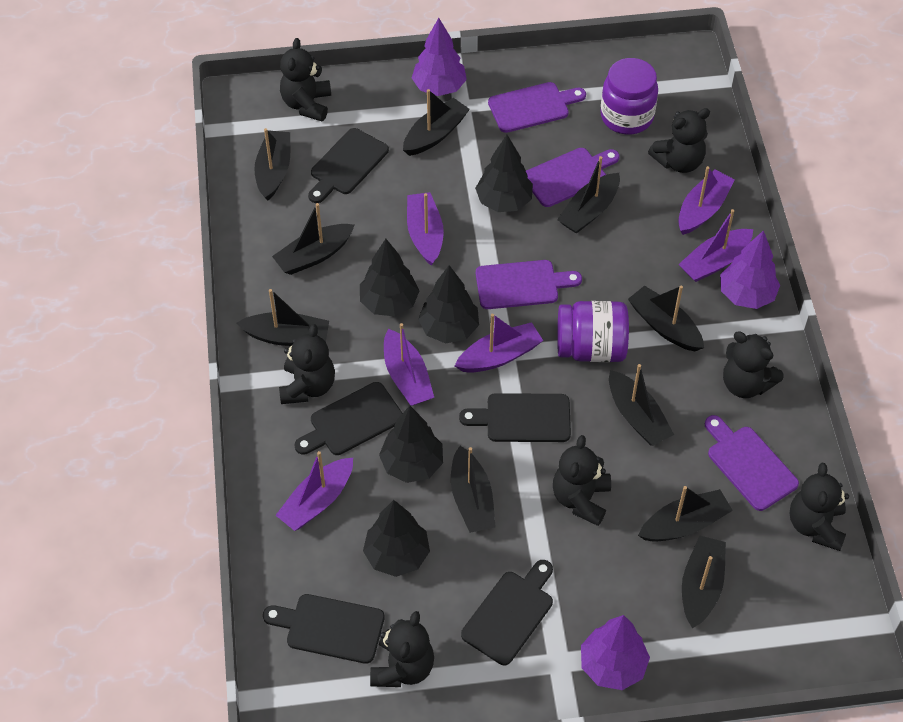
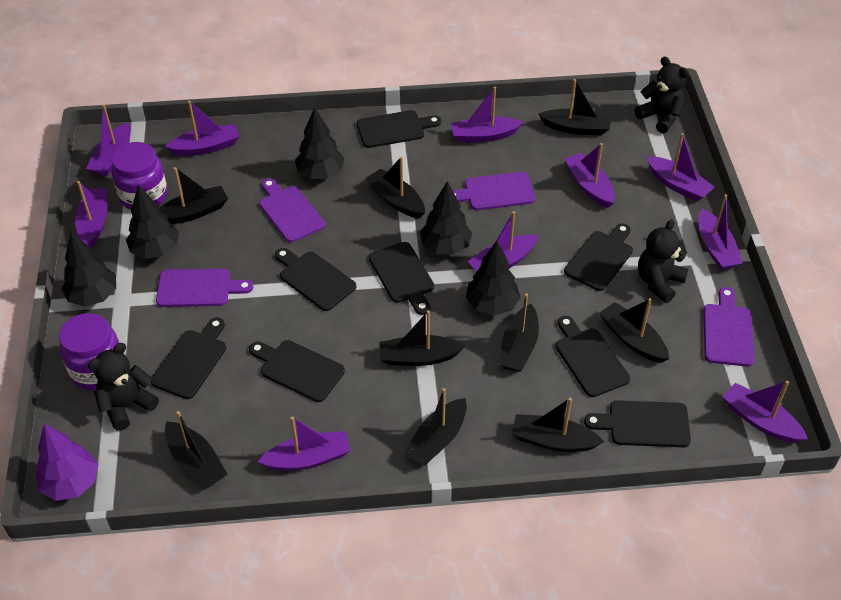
black boat: [236,289,329,346] [254,128,290,201] [272,203,355,275] [403,89,470,156] [451,446,496,533] [557,156,620,234] [609,364,674,446] [628,286,704,351] [638,486,733,542] [682,535,726,628] = 10 -> [159,167,228,224] [165,411,227,488] [366,157,425,219] [379,310,466,366] [404,388,467,466] [499,293,539,372] [512,398,604,452] [539,79,611,136] [600,298,669,363] = 9
black cutting board: [263,594,385,664] [294,382,402,455] [308,128,389,203] [459,393,571,442] [461,560,553,665] = 5 -> [151,317,226,399] [249,340,345,402] [275,248,356,311] [357,110,441,148] [369,242,434,315] [556,316,630,397] [564,223,633,291] [584,400,691,447] = 8
black teddy bear: [279,324,335,404] [280,38,331,121] [370,611,434,687] [553,435,611,526] [648,108,710,173] [723,331,784,398] [790,463,849,551] = 7 -> [88,343,159,431] [635,57,689,133] [638,219,688,303] = 3
purple boat: [276,451,353,531] [384,323,434,406] [407,192,444,266] [455,314,543,373] [678,166,735,235] [678,209,753,282] = 6 -> [75,181,107,248] [86,104,131,177] [165,101,239,156] [257,416,351,471] [451,87,523,143] [467,211,539,272] [565,143,615,208] [647,133,715,201] [699,194,743,270] [723,381,808,443] = 10
purple tree: [412,18,467,96] [581,615,650,690] [720,230,780,309] = 3 -> [35,424,98,501] = 1

